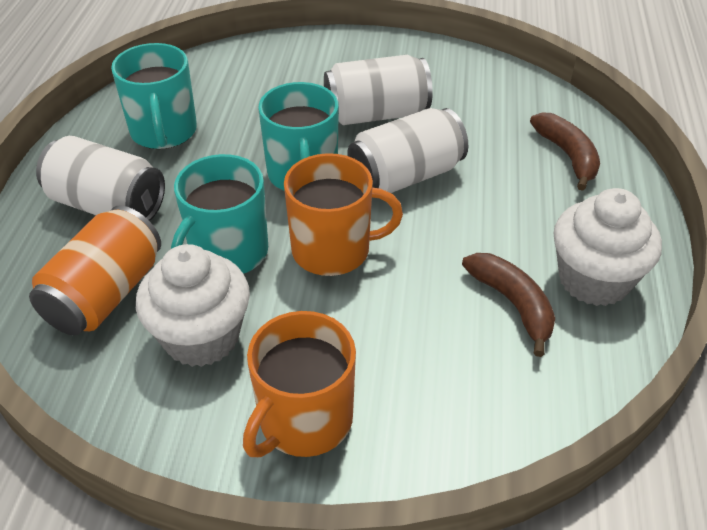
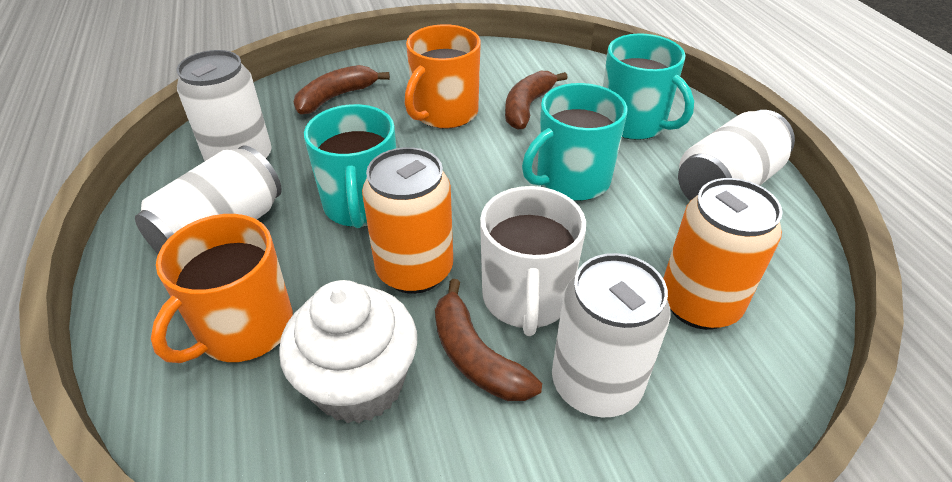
brown banana: [462,253,555,357] [530,112,600,191] = 2 -> [294,65,390,114] [435,279,542,401] [505,71,568,130] = 3
orange can: [29,206,161,335] = 1 -> [362,147,453,294] [663,178,783,330] = 2
white can: [36,136,165,221] [324,55,433,125] [347,108,468,193] = 3 -> [135,145,282,253] [177,50,272,161] [552,253,671,417] [678,110,795,201] = 4
white cupcake: [136,244,250,367] [553,188,662,306] = 2 -> [279,280,417,423] = 1
white mug: none = 0 -> [480,186,586,336] = 1

